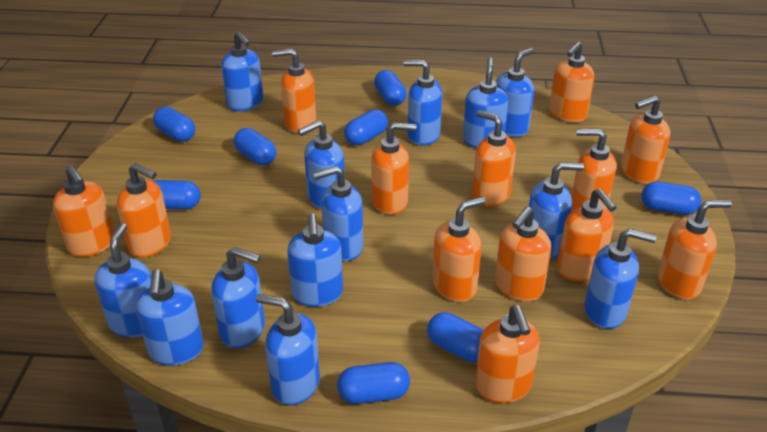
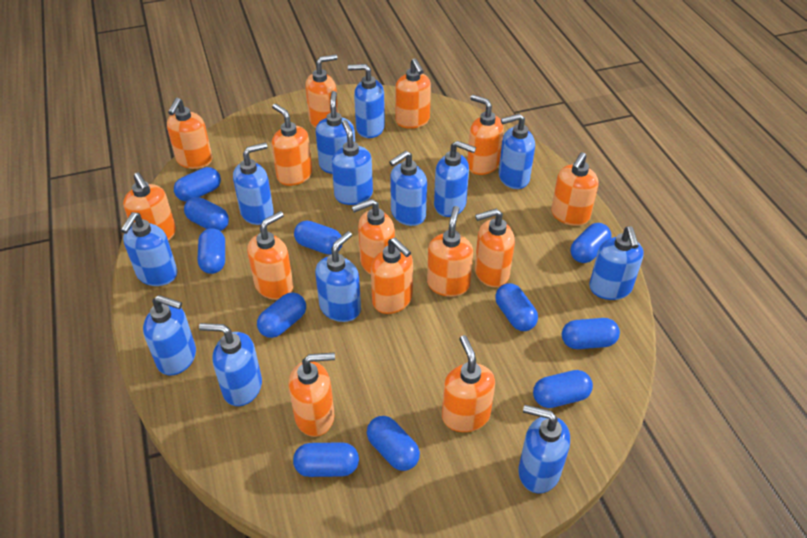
blue capsule: [153,107,195,142] [153,180,201,210] [234,128,276,165] [337,362,410,404] [344,109,388,145] [374,70,407,106] [427,312,484,362] [641,182,701,215] = 8 -> [174,167,221,202] [184,197,229,231] [198,228,225,274] [257,292,306,338] [293,442,359,477] [294,220,342,255] [367,416,420,471] [495,283,538,331] [533,370,593,408] [562,318,620,349] [570,223,612,263] = 11
orange soap dispenser: [53,165,115,257] [117,163,171,257] [272,48,316,133] [371,122,416,215] [432,197,486,302] [472,110,516,206] [475,305,540,403] [495,207,551,301] [549,42,594,122] [557,189,617,281] [571,129,617,211] [621,96,670,184] [657,200,732,300] = 13 -> [123,173,176,241] [167,98,212,169] [247,211,293,300] [272,103,312,186] [289,353,335,437] [305,54,338,128] [352,199,395,275] [371,238,413,314] [395,58,431,129] [427,206,473,297] [442,335,495,432] [467,95,504,175] [475,209,515,287] [551,152,599,226] = 14

